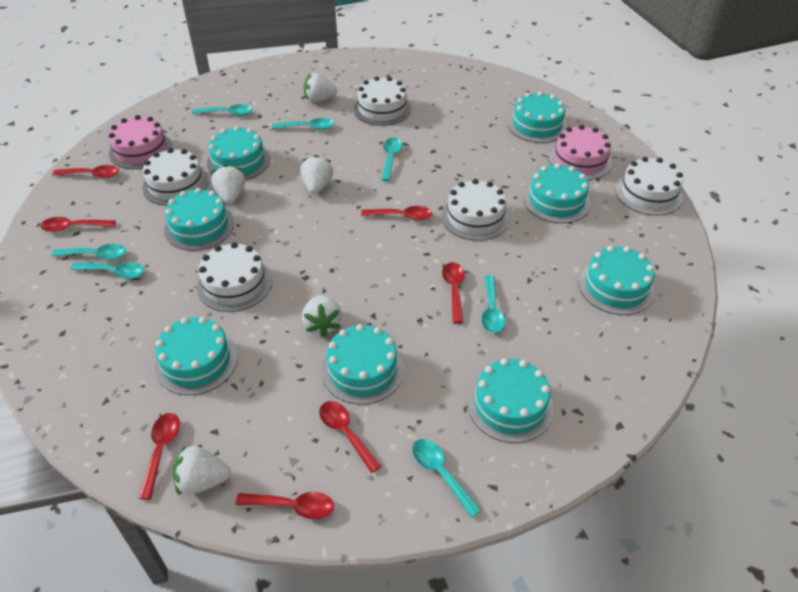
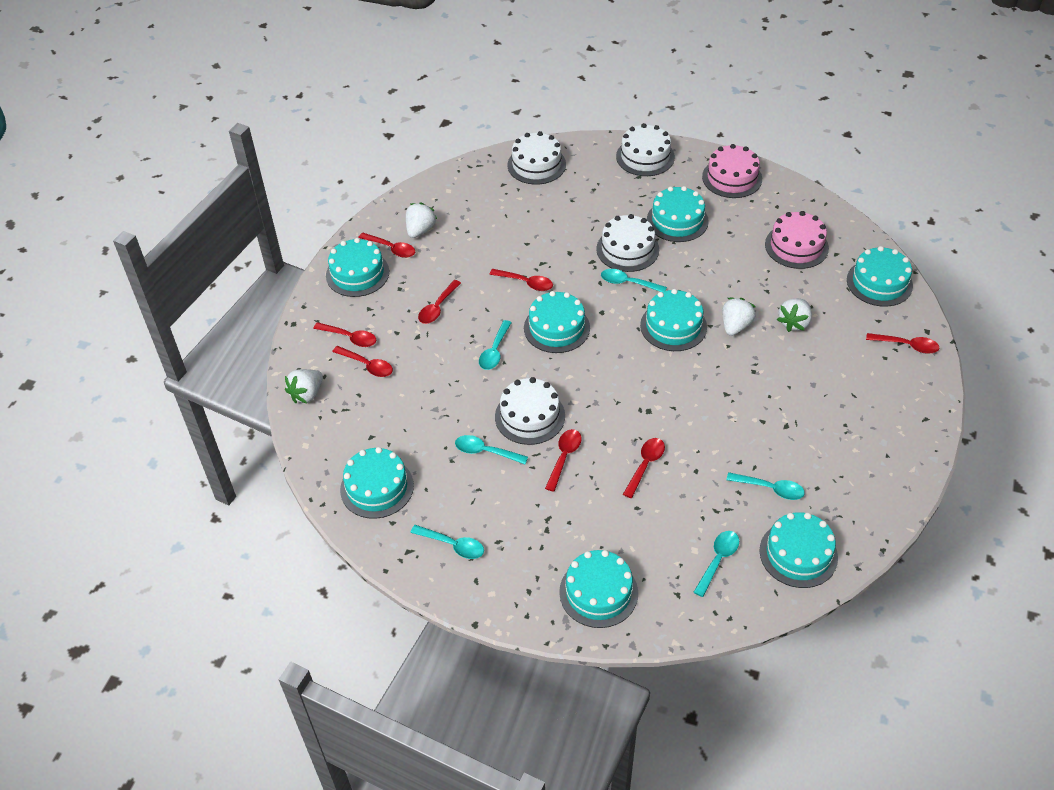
red spoon: [40,217,116,232] [52,165,119,178] [138,413,180,500] [235,492,334,519] [319,401,382,473] [361,206,432,220] [442,262,465,324] = 7 -> [313,322,377,347] [332,346,393,377] [358,233,415,258] [418,280,461,324] [489,269,553,291] [545,429,582,492] [623,438,665,498] [866,333,939,354] = 8
turquoise spoon: [51,244,126,260] [71,262,144,279] [192,104,253,116] [272,118,334,130] [381,138,402,181] [412,439,481,518] [481,275,505,333] = 7 -> [410,525,484,559] [455,435,528,464] [479,320,512,370] [601,269,667,292] [694,531,739,597] [726,472,805,500] = 6
white cake: [142,148,209,206] [197,242,272,312] [354,76,411,126] [442,179,509,241] [615,157,683,215] = 5 -> [495,377,565,445] [508,131,566,185] [596,214,659,272] [616,123,675,176] = 4
white strawberry: [173,445,231,494] [211,165,245,204] [301,155,333,194] [302,295,342,337] [304,73,337,103] = 5 -> [285,369,323,403] [406,202,437,238] [722,298,756,336] [777,298,812,332] = 4

